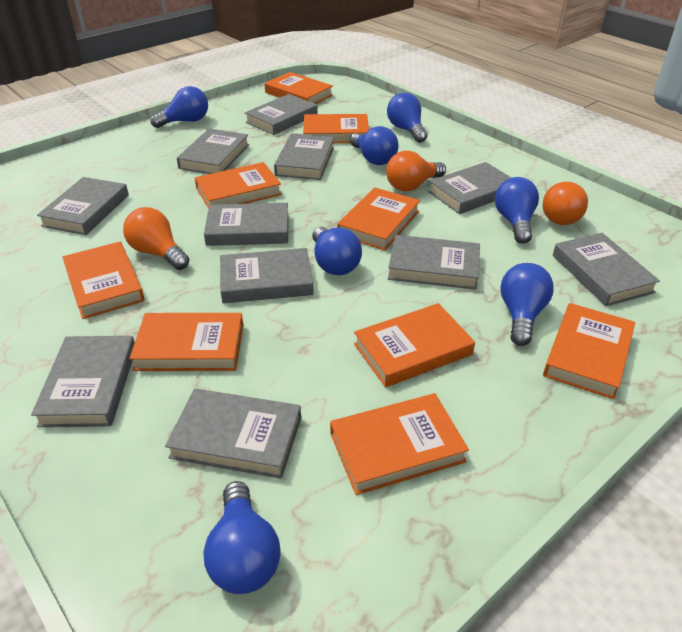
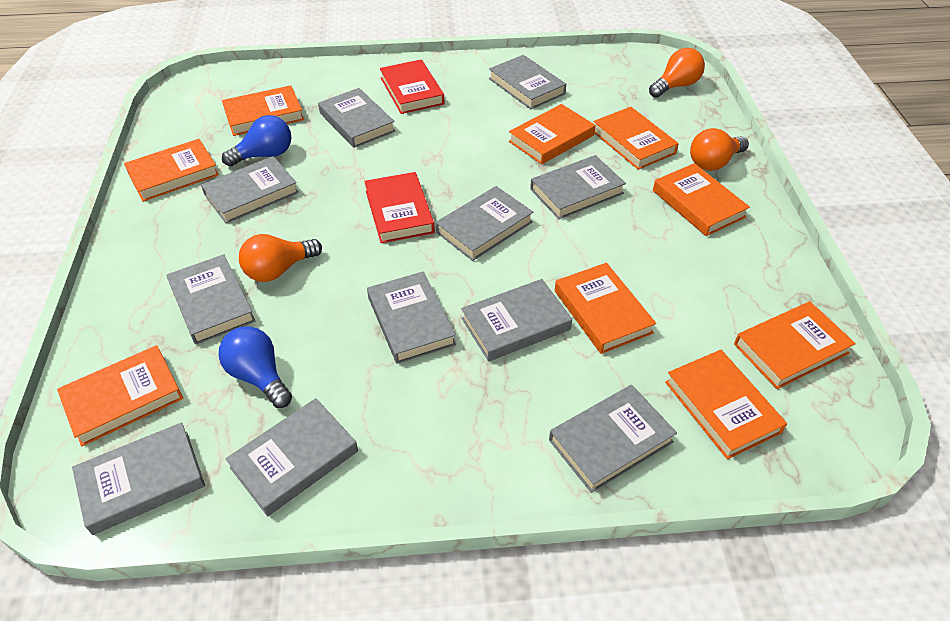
blue light bulb: [150,86,208,128] [203,481,280,594] [312,227,362,275] [350,126,398,165] [387,93,428,143] [495,177,539,244] [500,263,554,346] = 7 -> [219,326,292,408] [222,115,291,166] = 2
red book: none = 0 -> [364,172,435,243] [380,59,444,114] = 2

